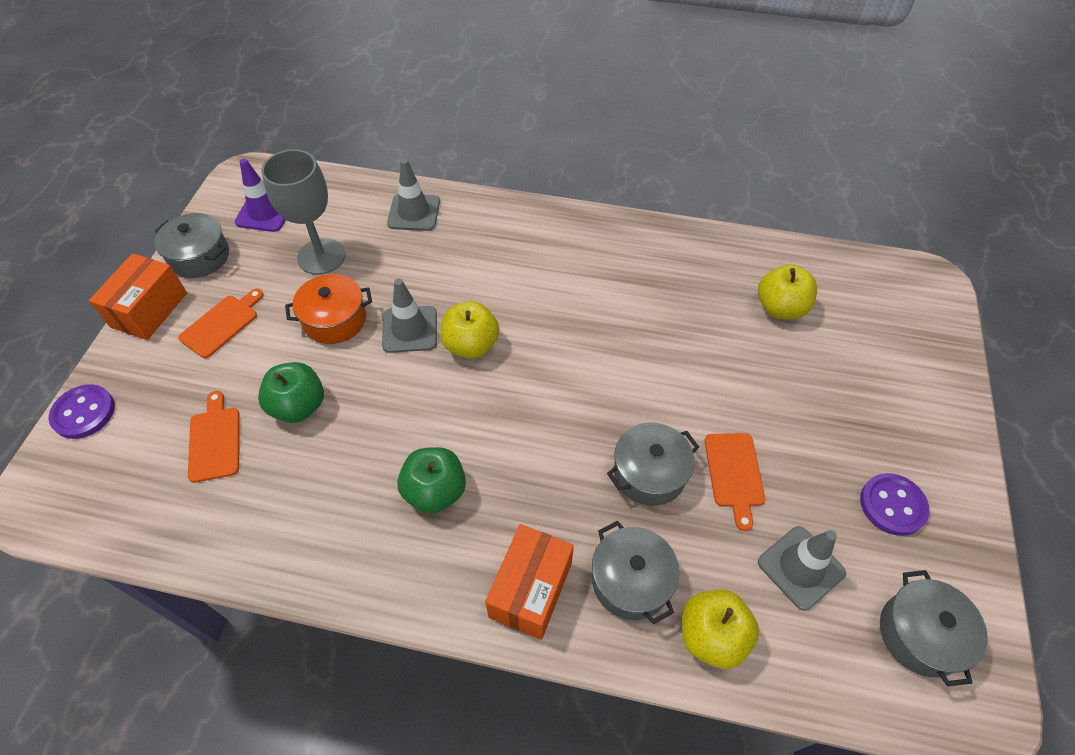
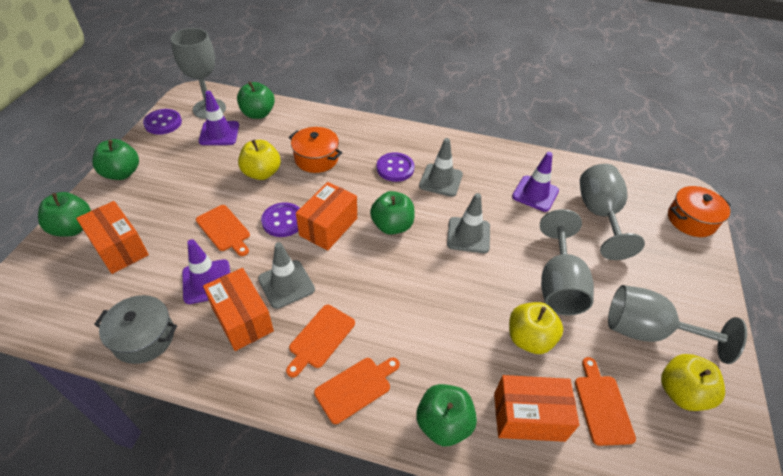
green apple: [258,362,324,423] [397,447,466,514] = 2 -> [38,192,91,237] [93,139,139,180] [237,81,275,119] [370,191,415,235] [416,384,477,446] = 5
grey goblet: [261,149,345,275] = 1 -> [171,28,226,119] [540,209,594,316] [580,164,645,260] [608,285,747,364] = 4
grey pot: [154,213,229,278] [592,521,679,624] [607,423,699,506] [880,570,988,686] = 4 -> [94,295,177,364] = 1
orange box: [89,253,187,340] [485,524,574,640] = 2 -> [76,201,149,274] [203,268,274,351] [296,182,357,251] [494,375,579,442] = 4
orange cutting board: [178,289,264,358] [188,391,240,483] [705,433,765,531] = 3 -> [196,205,250,256] [286,305,355,377] [314,357,400,424] [575,357,636,446] = 4
orange pot: [285,274,372,344] = 1 -> [289,127,342,173] [668,186,731,237] = 2
purple button: [49,384,115,439] [860,473,929,536] = 2 -> [143,109,182,135] [261,202,300,237] [377,153,414,182] = 3
purple traffic cone: [234,159,286,232] = 1 -> [182,239,230,304] [199,91,239,145] [512,152,559,212] = 3

